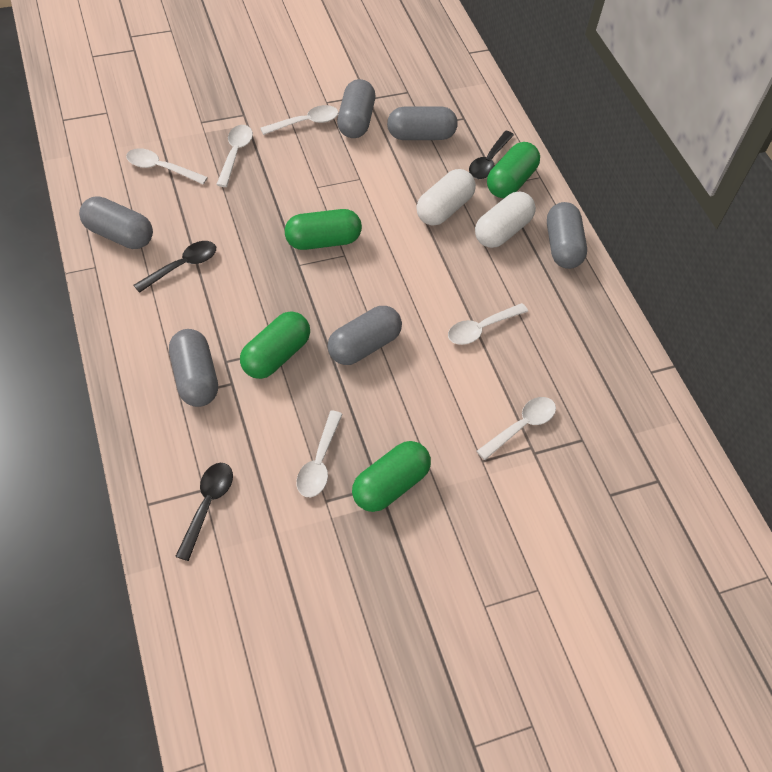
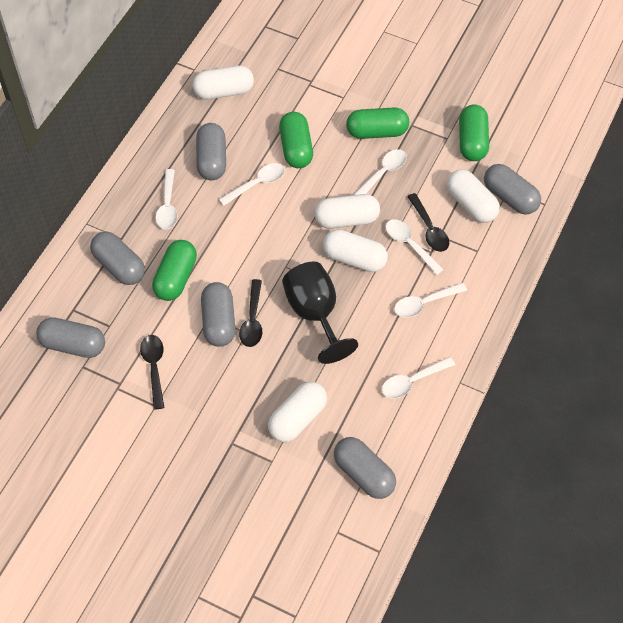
black goblet: none = 0 -> [282,262,358,364] = 1
white capsule: [416,169,476,226] [475,192,536,248] = 2 -> [192,66,254,100] [268,382,327,442] [315,194,380,229] [323,229,388,272] [446,169,500,223] = 5

